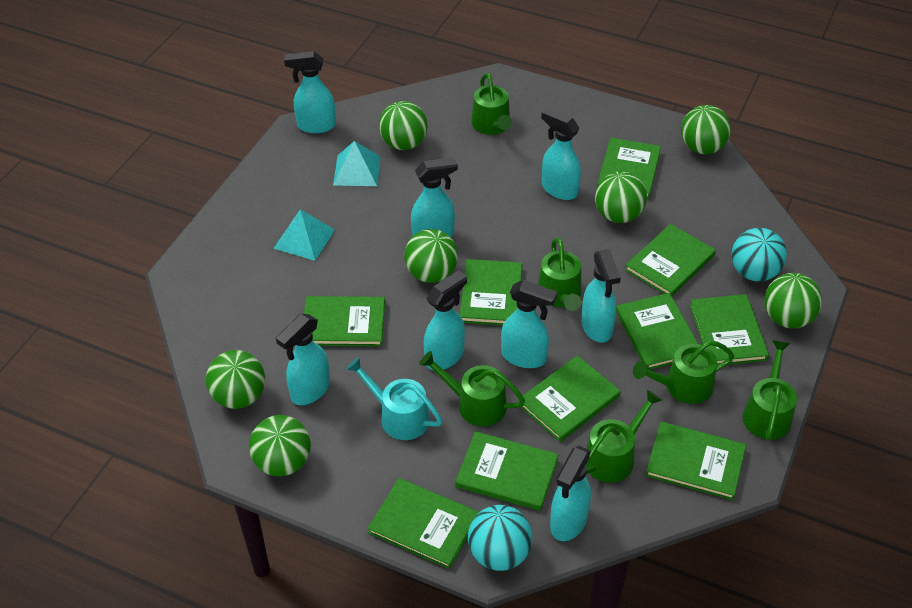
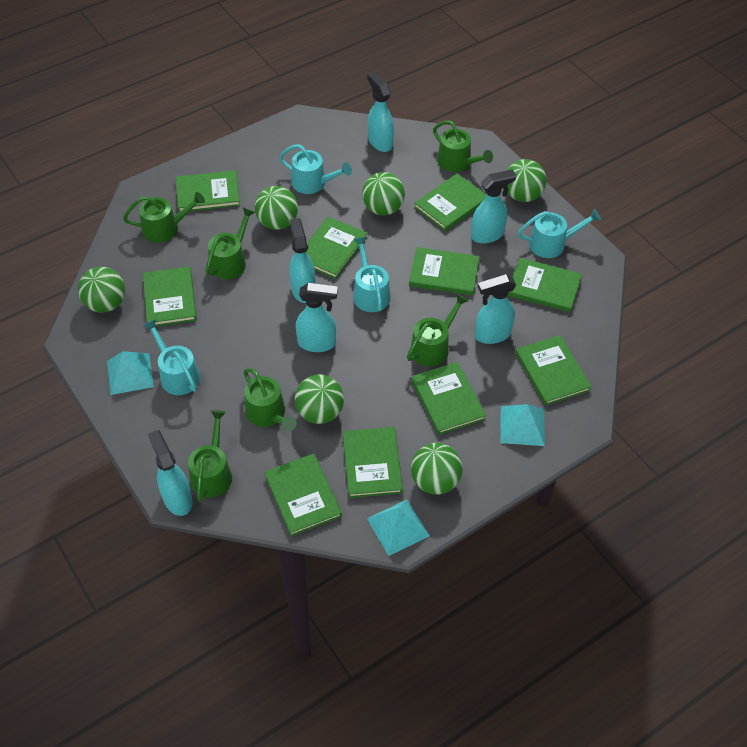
green ball: [206,350,265,409] [249,415,311,476] [379,101,428,150] [404,229,458,283] [595,171,647,223] [681,105,731,154] [764,273,822,329] = 7 -> [78,267,125,313] [255,186,298,230] [295,374,344,424] [362,172,405,215] [411,443,462,495] [507,159,546,202] = 6
turquoise ball: [468,505,533,571] [731,228,787,282] = 2 -> none = 0
turquoise pyramid: [273,209,335,261] [333,141,381,186] = 2 -> [107,351,154,395] [367,500,430,556] [500,404,545,446] = 3
turquoise spray bottle: [276,314,330,405] [284,51,336,133] [411,157,458,237] [424,270,467,370] [501,280,557,368] [541,108,581,200] [550,446,591,541] [581,250,621,343] = 8 -> [148,430,193,516] [289,218,316,303] [296,283,338,352] [367,72,394,152] [471,169,516,244] [475,274,516,344] = 6
turquoise watering can: [346,357,442,440] = 1 -> [143,319,200,395] [279,144,352,194] [353,237,390,312] [518,209,601,258] = 4

